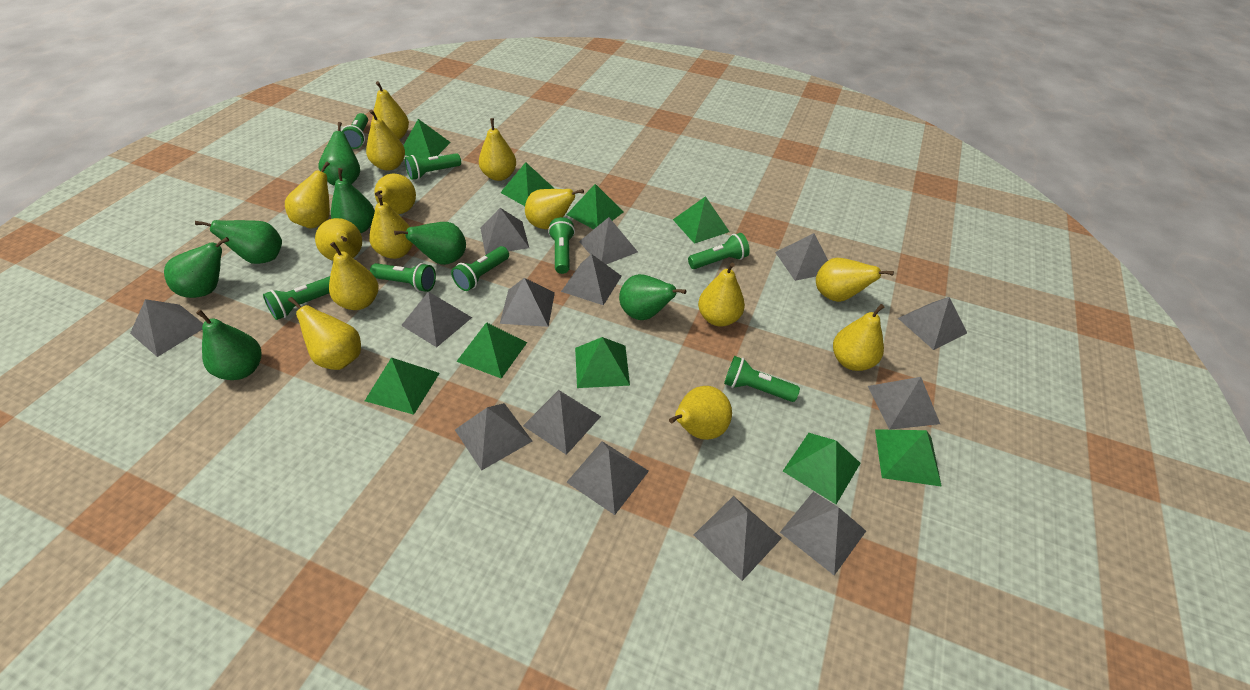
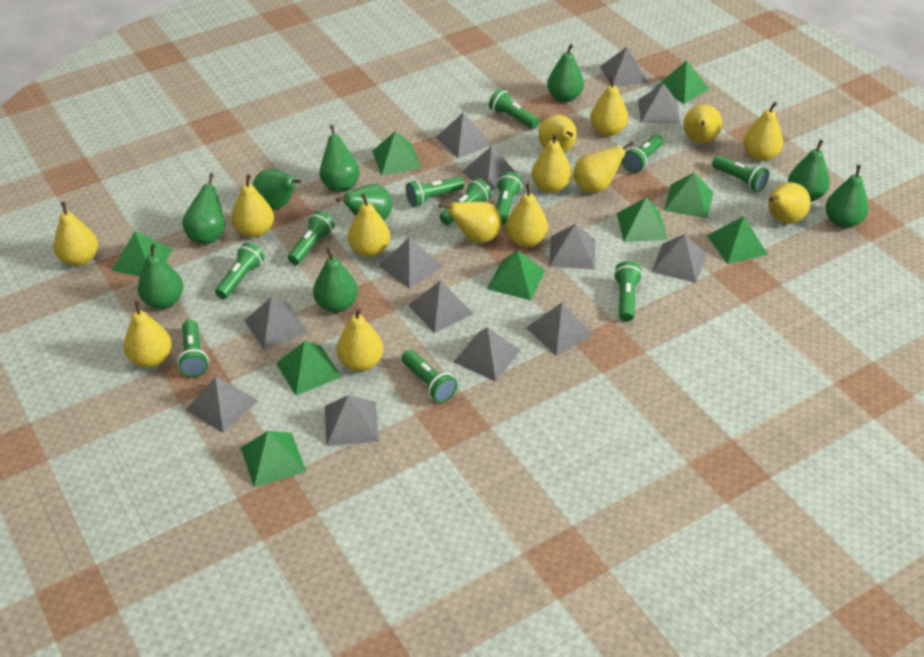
green flashlight: [263,276,330,320] [341,113,368,149] [370,263,436,292] [405,153,461,180] [451,246,509,291] [548,217,575,274] [688,233,750,269] [724,356,800,402] = 8 -> [177,320,209,377] [215,243,265,299] [288,211,335,265] [401,350,457,403] [406,177,464,207] [439,178,492,225] [489,89,540,129] [496,172,522,225] [614,261,643,322] [622,134,663,173] [712,155,769,192] = 11
green pear: [164,237,229,298] [195,220,282,264] [196,310,262,380] [318,122,360,186] [331,168,375,233] [394,222,466,265] [619,274,686,320] = 7 -> [138,244,183,309] [182,173,225,244] [252,169,302,210] [313,248,358,313] [319,125,360,192] [336,184,392,221] [547,44,584,102] [788,140,830,202] [825,165,869,228] = 9
grey pyramid: [130,299,203,357] [401,291,472,347] [455,403,532,471] [480,208,529,255] [500,278,555,327] [523,390,601,455] [561,254,622,305] [566,441,649,515] [579,217,638,264] [694,496,782,581] [775,233,828,281] [780,492,866,575] [868,377,940,430] [898,297,967,350] = 14 -> [186,376,258,433] [244,297,308,350] [325,395,379,446] [379,237,443,289] [408,281,474,333] [435,112,491,158] [454,327,520,382] [462,146,517,191] [526,303,593,356] [549,224,595,269] [600,47,648,87] [638,83,681,124] [652,234,707,283] = 13

